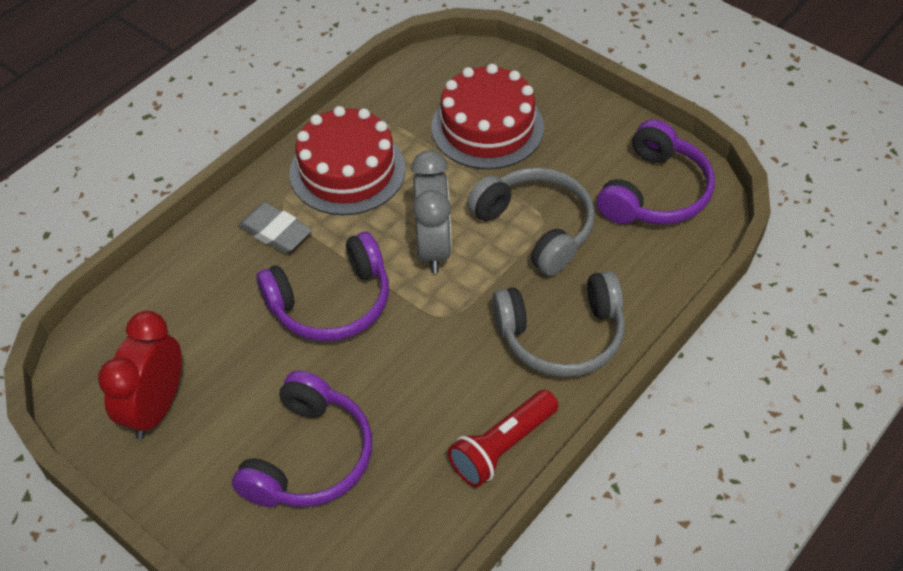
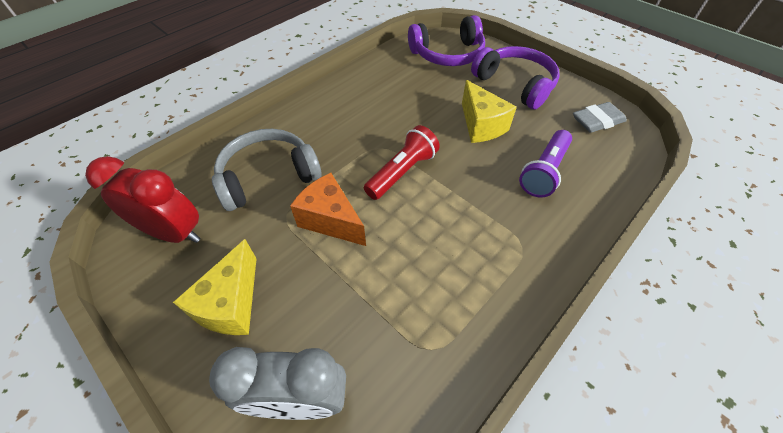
grey headphones: [467,167,595,276] [492,271,625,377] = 2 -> [212,129,321,211] = 1
orange cheese: none = 0 -> [290,173,366,246] = 1
purple flashlight: none = 0 -> [519,130,572,197] = 1
purple headphones: [232,370,372,507] [256,231,389,341] [597,119,715,224] = 3 -> [408,15,485,66] [471,46,560,109] = 2
red cake: [290,106,405,215] [431,64,544,169] = 2 -> none = 0
yellow cheese: none = 0 -> [173,239,257,335] [462,80,517,143] = 2

